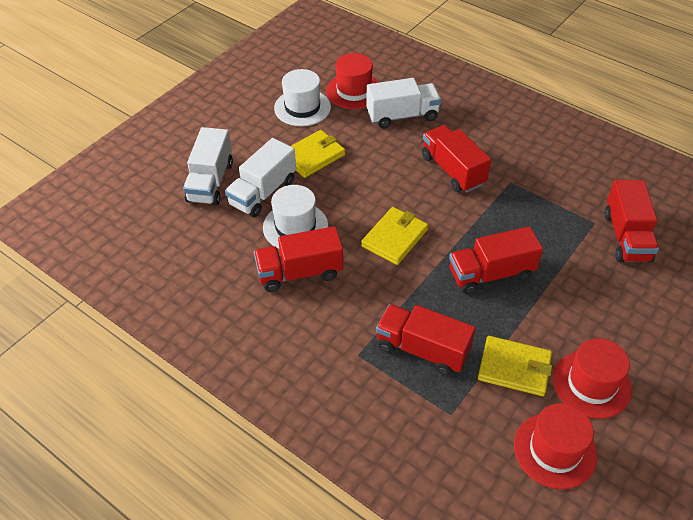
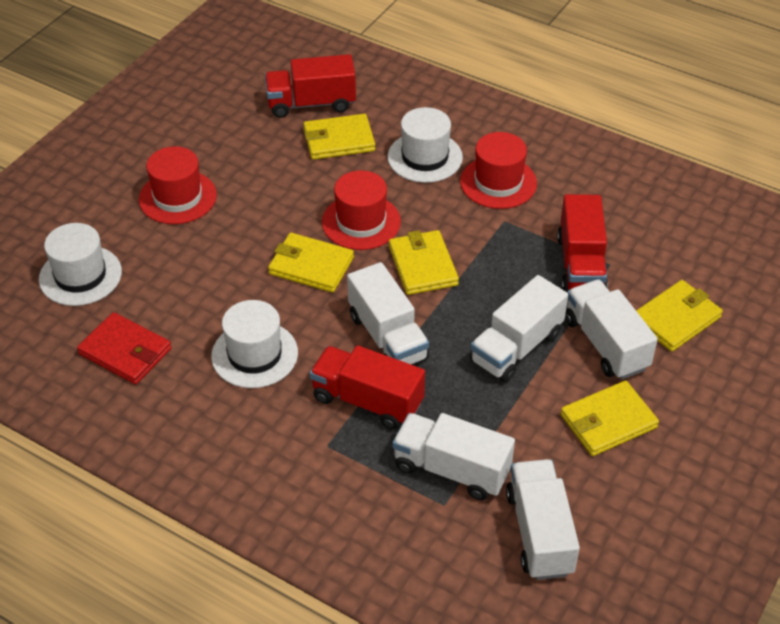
red truck: [254,226,343,292] [376,304,476,376] [422,125,491,192] [449,227,543,294] [604,180,659,263] = 5 -> [265,54,356,118] [310,345,425,430] [557,194,608,292] = 3
red wallet: none = 0 -> [77,312,171,384] = 1
white hat: [263,185,328,249] [274,69,331,126] = 2 -> [39,223,122,306] [211,300,298,388] [387,107,463,183] = 3
white truck: [183,127,233,205] [225,138,296,218] [366,78,441,128] = 3 -> [347,262,429,364] [392,413,515,500] [470,275,568,383] [506,459,580,580] [565,279,658,380] = 5
yellow wallet: [291,130,345,178] [361,207,428,265] [478,336,552,396] = 3 -> [268,233,354,292] [303,114,375,160] [389,230,459,295] [561,380,659,456] [636,280,723,352] = 5

